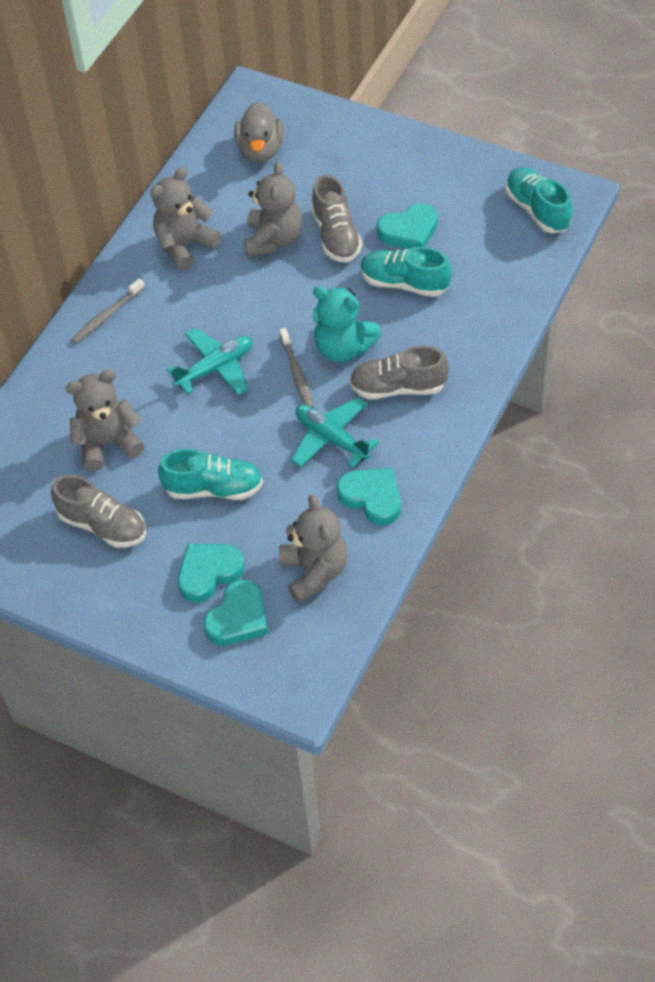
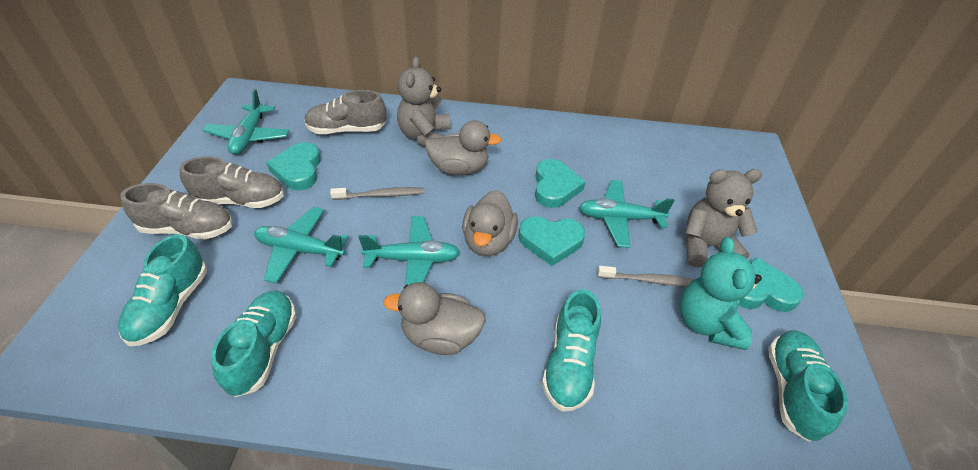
grey duck: [234,102,283,162] = 1 -> [383,282,486,355] [425,120,502,175] [462,190,518,256] = 3
grey teddy bear: [66,369,144,471] [150,167,221,271] [244,162,302,257] [279,494,347,603] = 4 -> [397,57,450,147] [685,169,762,267] = 2
turquoise plane: [167,328,252,395] [291,397,379,468] = 2 -> [203,89,290,155] [254,207,349,284] [359,216,460,285] [579,180,675,248] = 4
turquoise shoe: [158,448,263,500] [360,247,452,297] [506,167,572,233] = 3 -> [118,234,207,346] [211,290,296,397] [542,289,601,411] [768,330,848,442] = 4

